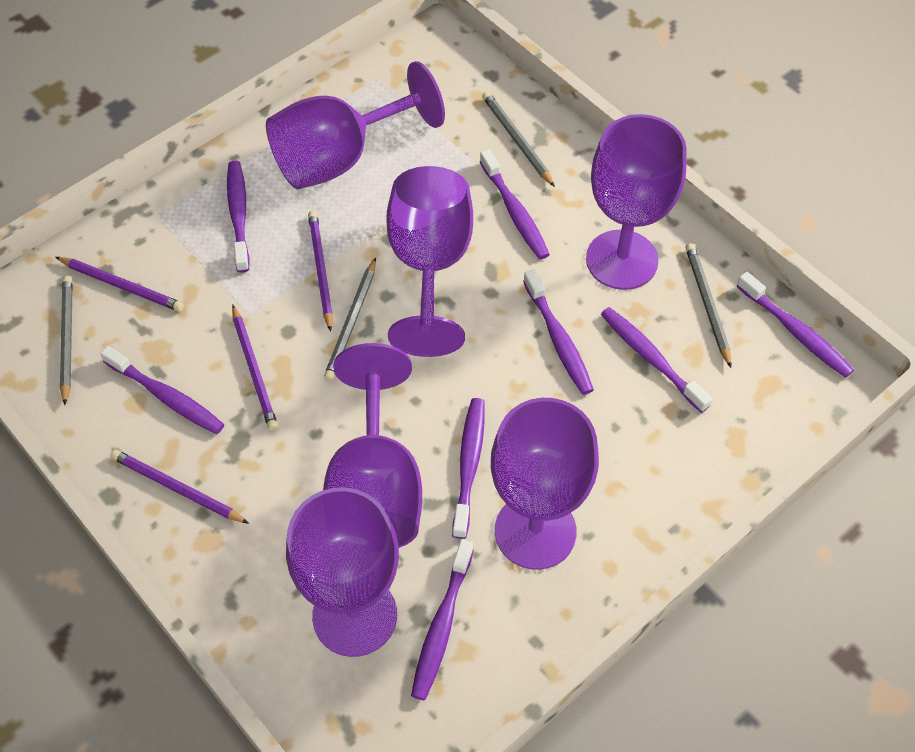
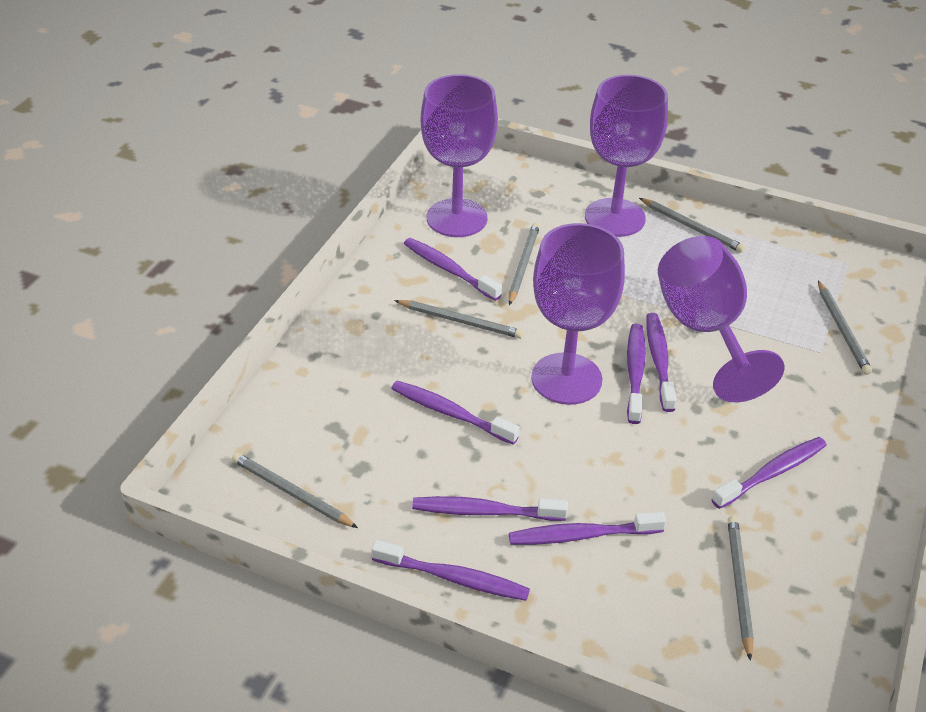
grey pencil: [60,275,73,405] [324,257,376,381] [482,92,555,187] [685,243,731,368] = 4 -> [232,453,358,528] [394,300,524,339] [508,223,540,305] [639,198,745,253] [727,516,754,661] [818,281,872,375] = 6
purple goblet: [266,61,445,189] [286,487,399,657] [323,343,422,548] [386,166,473,357] [491,398,599,570] [586,114,687,290] = 6 -> [421,74,498,237] [531,223,625,405] [585,75,668,237] [658,236,784,402] = 4
purple pencil: [55,257,184,312] [111,449,249,524] [232,305,278,431] [308,211,333,332] = 4 -> none = 0

